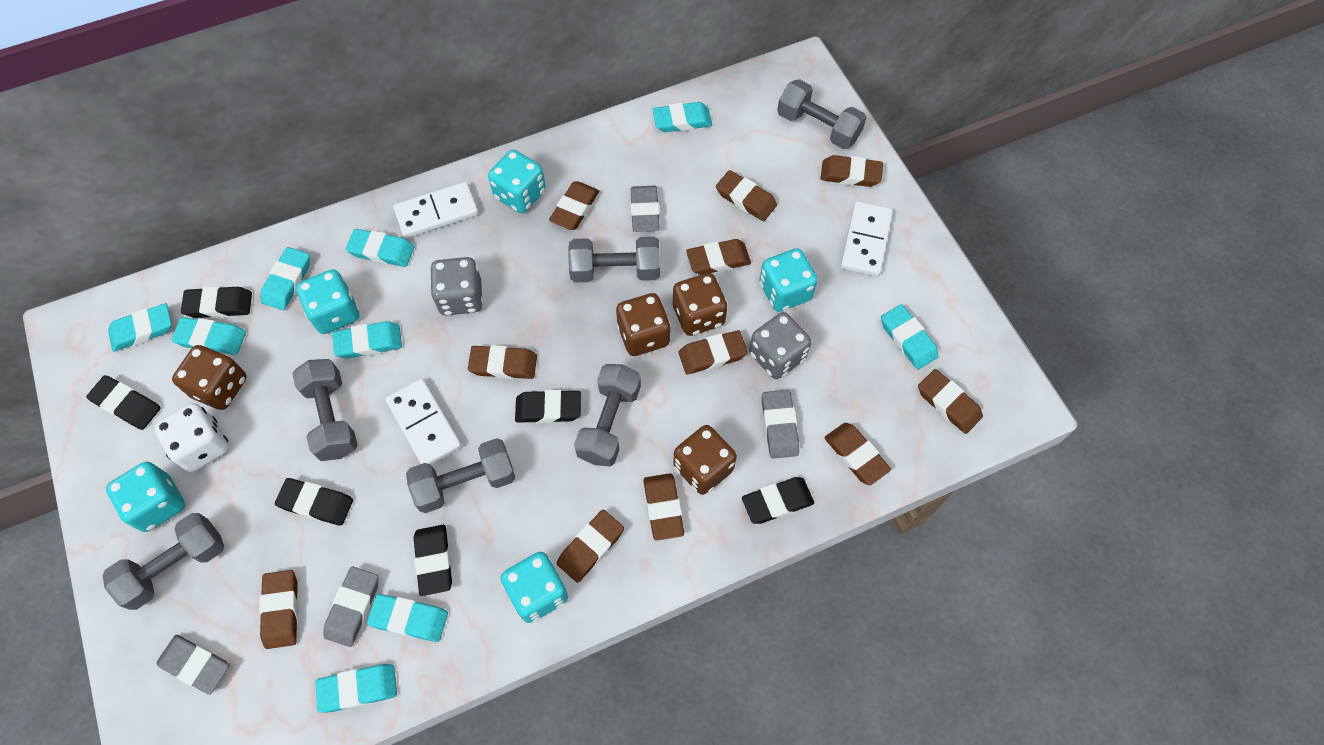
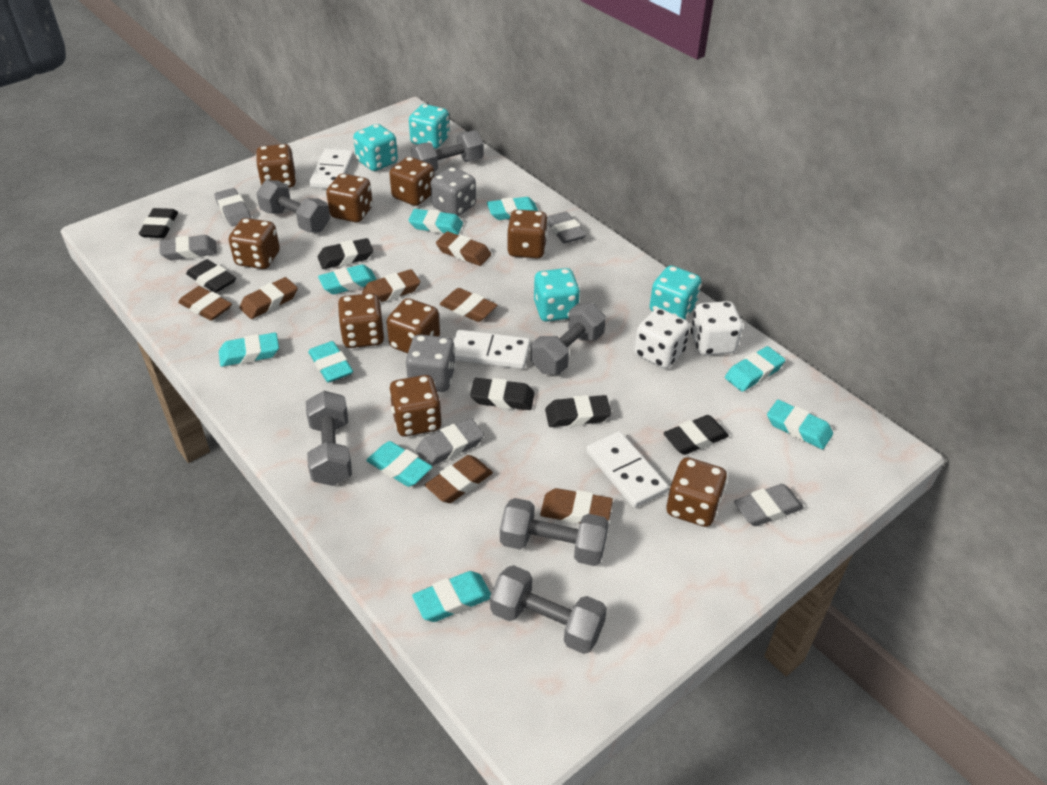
brown dice: [172,345,247,410] [616,293,671,356] [673,273,728,336] [674,425,737,495] = 4 -> [229,218,280,269] [256,144,296,188] [326,173,373,222] [337,293,385,348] [387,298,440,353] [389,157,434,206] [389,375,442,436] [507,209,548,259] [667,457,727,527] = 9
brown eraser: [259,570,298,649] [468,345,537,379] [549,182,599,230] [557,510,624,583] [643,473,684,541] [679,330,748,374] [686,239,751,275] [716,170,777,221] [821,155,883,187] [825,423,891,485] [918,369,983,434] = 11 -> [178,286,232,321] [239,277,298,319] [362,269,420,302] [425,455,493,503] [436,231,491,266] [440,288,497,322] [540,488,613,524] = 7
grey eraser: [156,635,229,695] [323,567,379,647] [631,186,660,232] [762,390,799,458] = 4 -> [159,235,217,260] [214,188,251,226] [416,418,484,466] [547,212,586,243] [734,484,804,526] = 5
turquoise dice: [106,462,185,532] [296,269,359,334] [488,150,546,213] [501,552,568,623] [759,248,817,312] = 5 -> [353,124,398,171] [409,104,450,149] [534,268,580,322] [650,266,702,319] = 4
white dice: [154,403,229,472] = 1 -> [634,308,690,369] [691,301,743,356] = 2

